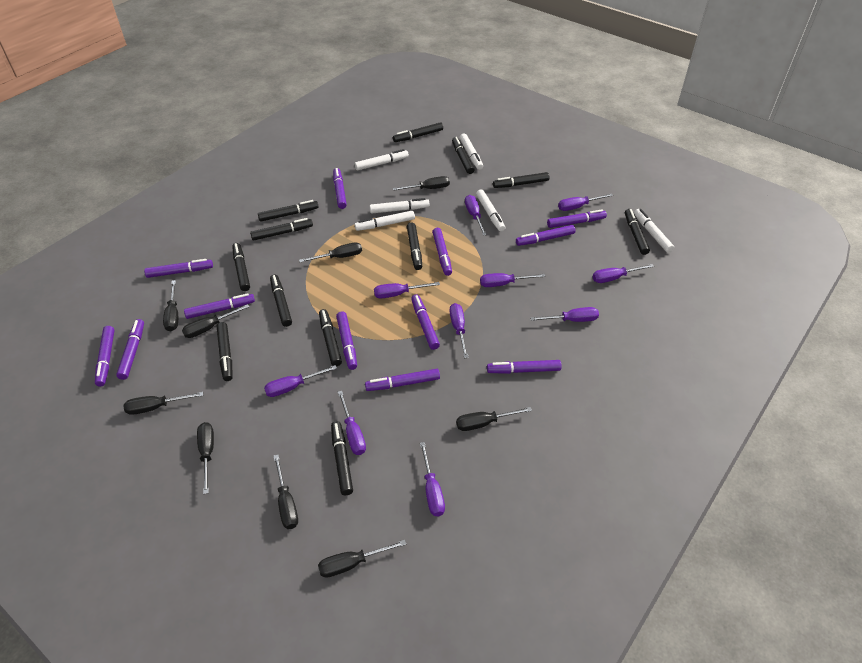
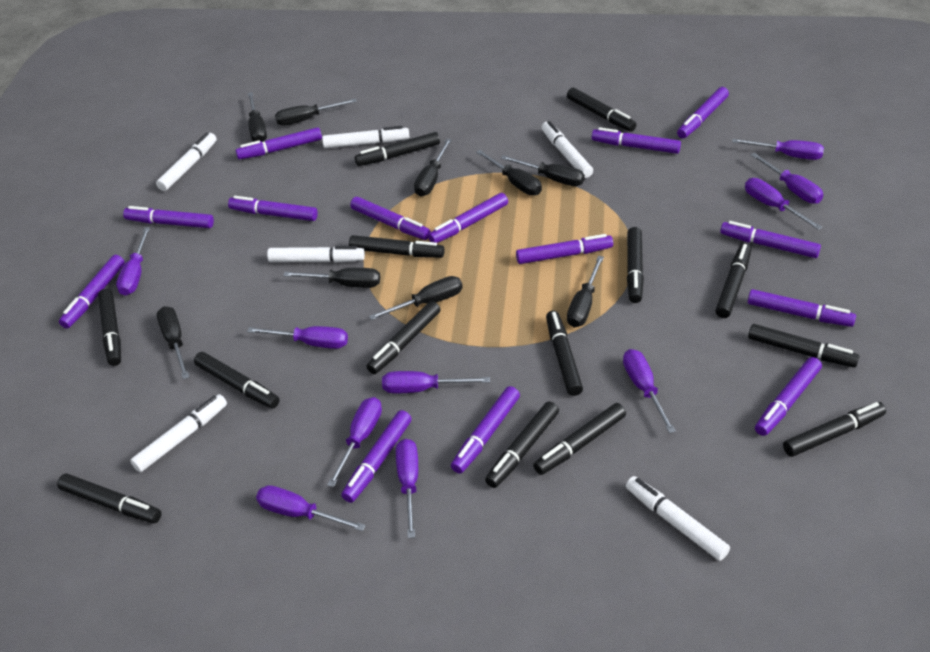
black marker: [217,322,233,381] [232,243,250,291] [250,218,313,241] [258,200,319,222] [270,275,292,327] [319,309,342,366] [331,421,353,496] [393,122,443,142] [407,222,422,270] [452,137,475,174] [493,172,549,188] [625,209,650,255] = 12 -> [57,474,161,523] [98,289,121,366] [194,352,280,409] [349,235,445,258] [355,132,440,166] [366,301,441,374] [485,401,559,488] [533,403,626,475] [546,311,583,396] [567,88,637,132] [627,227,644,303] [715,243,752,318] [748,324,859,367] [783,402,886,457] = 14
purple marker: [95,326,114,387] [116,319,144,380] [144,259,213,278] [184,293,255,319] [333,168,347,209] [336,311,357,370] [365,369,440,391] [411,294,440,350] [432,228,452,276] [487,360,562,374] [516,225,576,246] [547,210,607,228] = 12 -> [59,255,125,329] [123,206,214,228] [228,196,318,221] [236,127,322,159] [341,410,412,503] [350,197,431,240] [428,193,508,243] [451,386,520,474] [516,234,613,264] [592,127,681,154] [677,87,729,138] [720,221,821,258] [748,289,856,327] [755,357,822,436] = 14

